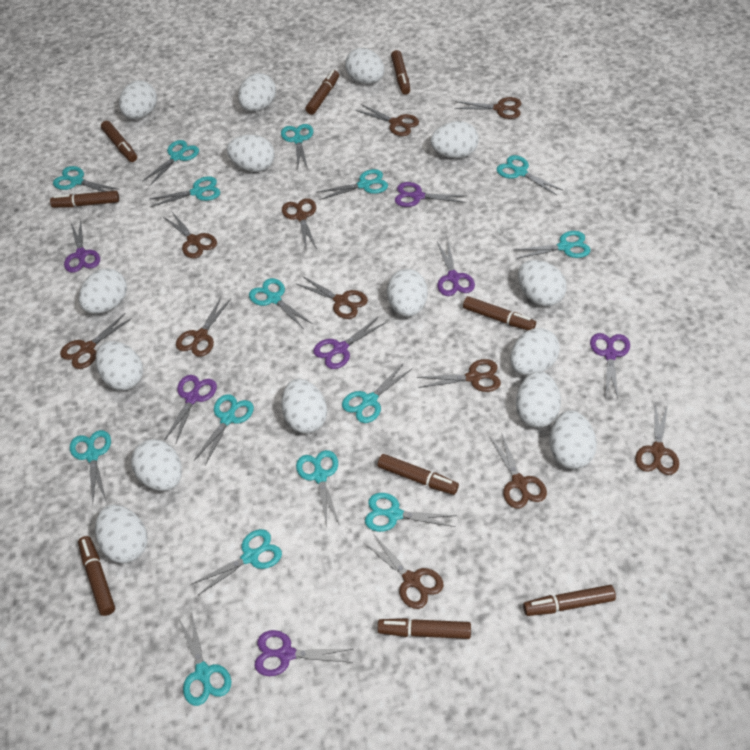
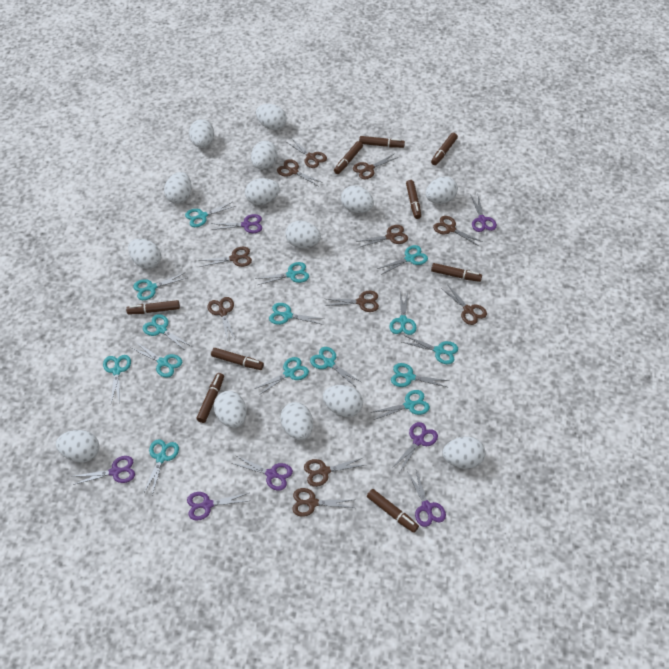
white egg: [79,268,127,314] [95,504,147,563] [96,341,143,390] [119,80,157,119] [131,439,182,491] [227,135,275,172] [238,73,276,111] [281,379,327,434] [345,48,385,84] [387,269,428,317] [431,121,479,158] [510,328,560,375] [516,371,561,428] [518,260,567,306] [549,410,597,469] = 15 -> [56,430,99,462] [128,239,161,269] [164,172,192,204] [189,119,214,148] [214,391,247,428] [245,178,280,205] [251,141,278,170] [256,104,287,130] [280,402,313,440] [285,221,321,248] [323,385,363,417] [341,185,374,213] [425,177,458,204] [443,437,485,469] = 14

